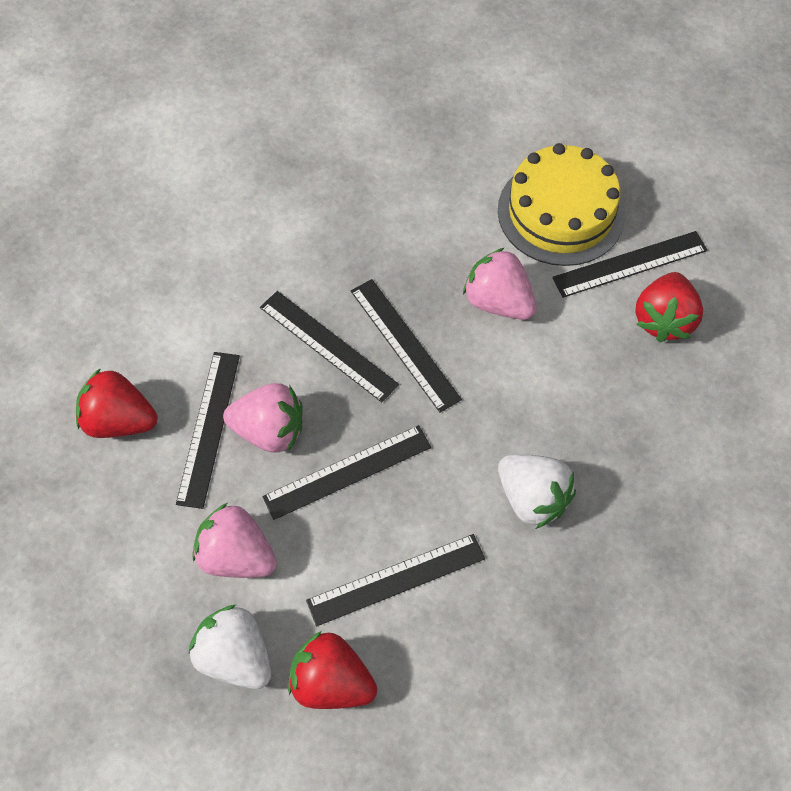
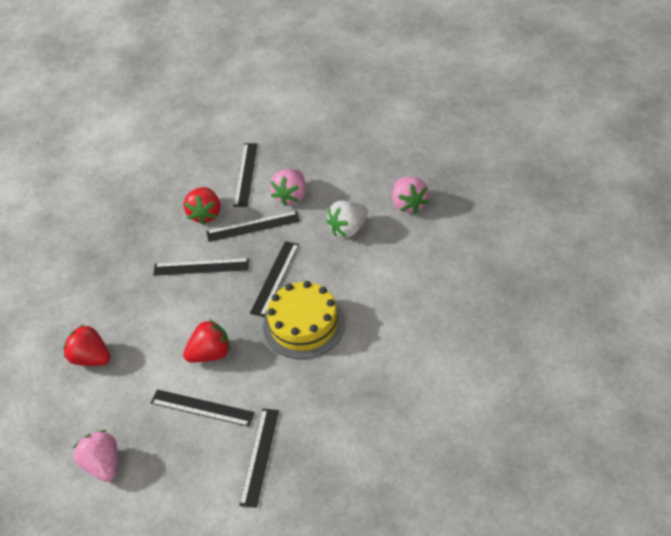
white strawberry: [189,604,271,689] [498,455,576,529] = 2 -> [326,201,368,238] = 1

